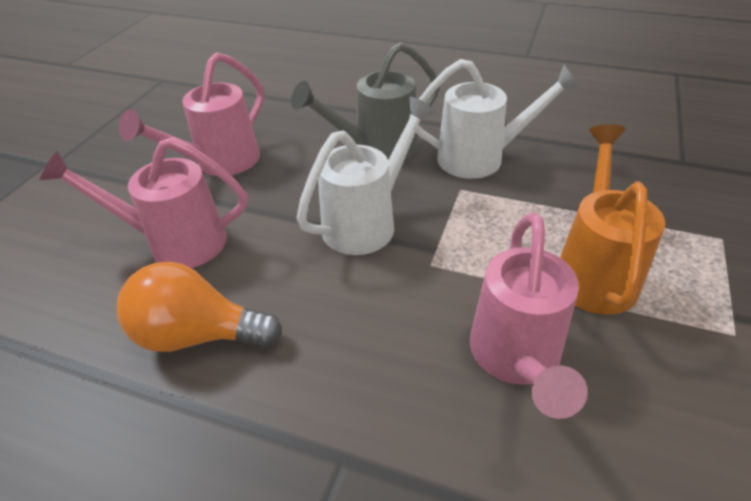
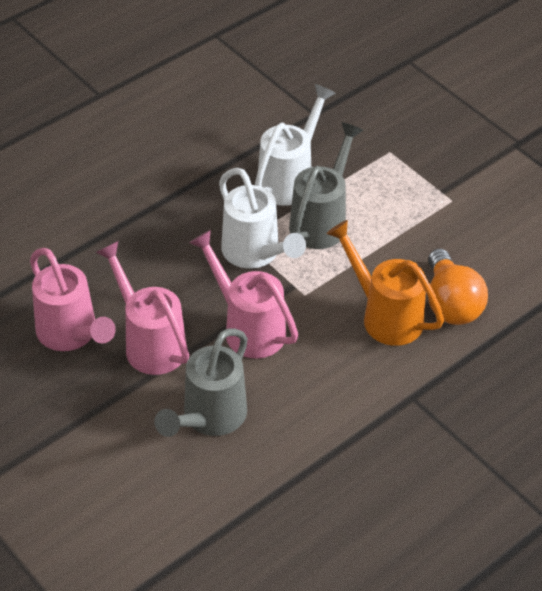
grey watering can: [291,42,439,160] = 1 -> [154,328,248,437] [289,122,364,249] = 2

